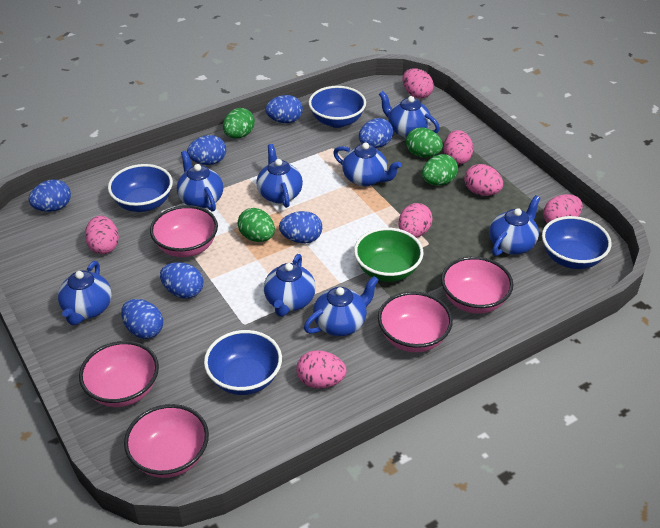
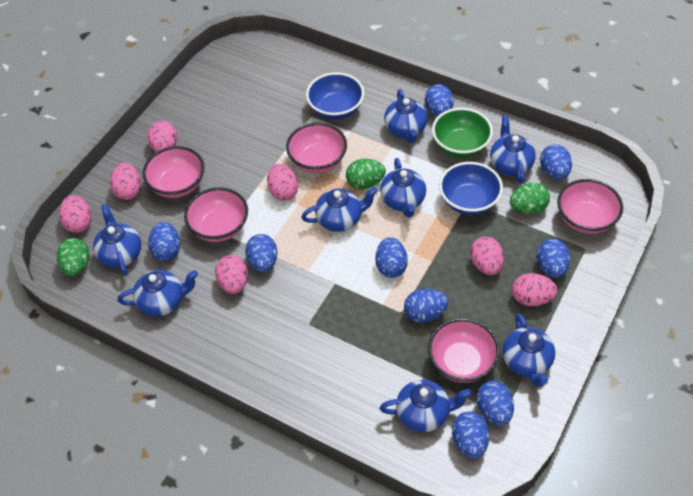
blue bowl: [108,164,173,212] [204,330,282,395] [309,86,366,128] [542,216,612,269] = 4 -> [306,72,364,120] [439,162,503,215] = 2
blue egg: [28,179,71,212] [121,299,163,339] [160,262,203,299] [187,135,226,165] [265,95,303,123] [279,211,322,243] [359,118,393,148] = 7 -> [148,222,180,261] [245,234,278,272] [375,237,408,278] [404,289,448,323] [425,84,454,117] [452,411,489,458] [476,381,514,426] [537,239,570,278] [540,144,572,180] = 9
green egg: [223,108,255,139] [237,208,275,242] [406,127,443,158] [422,154,458,186] = 4 -> [57,238,90,276] [346,159,386,189] [510,183,550,214] = 3

